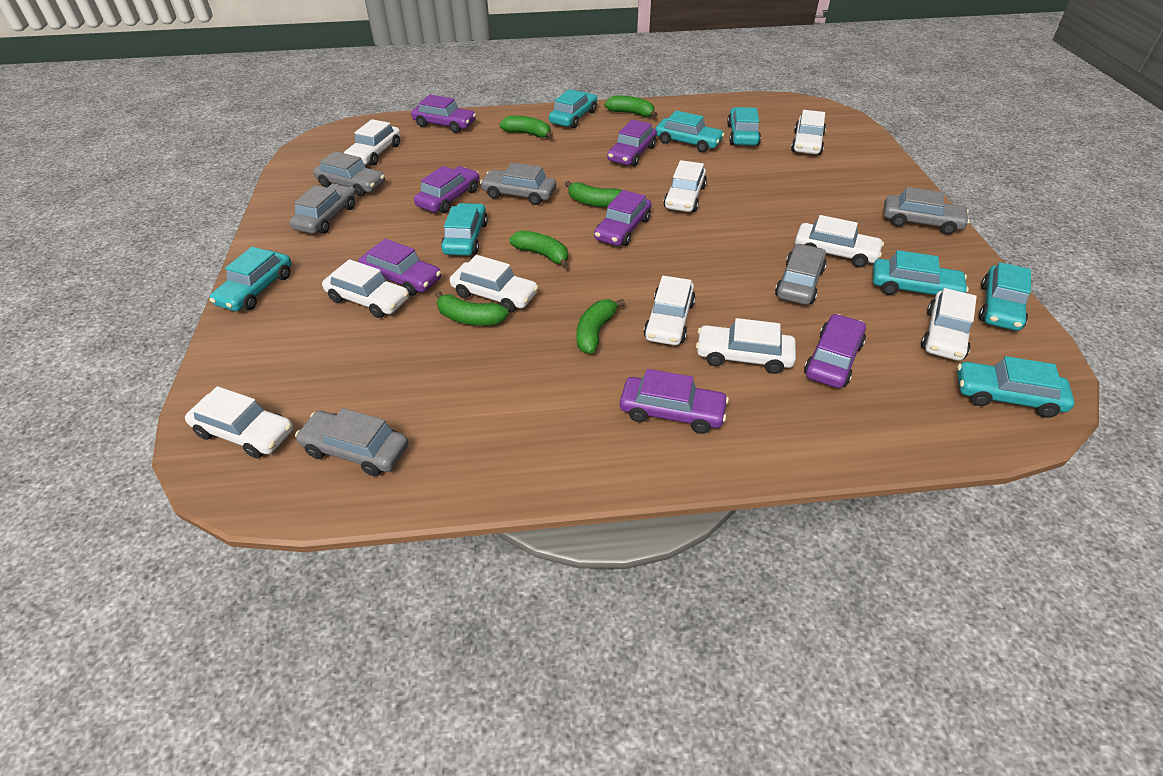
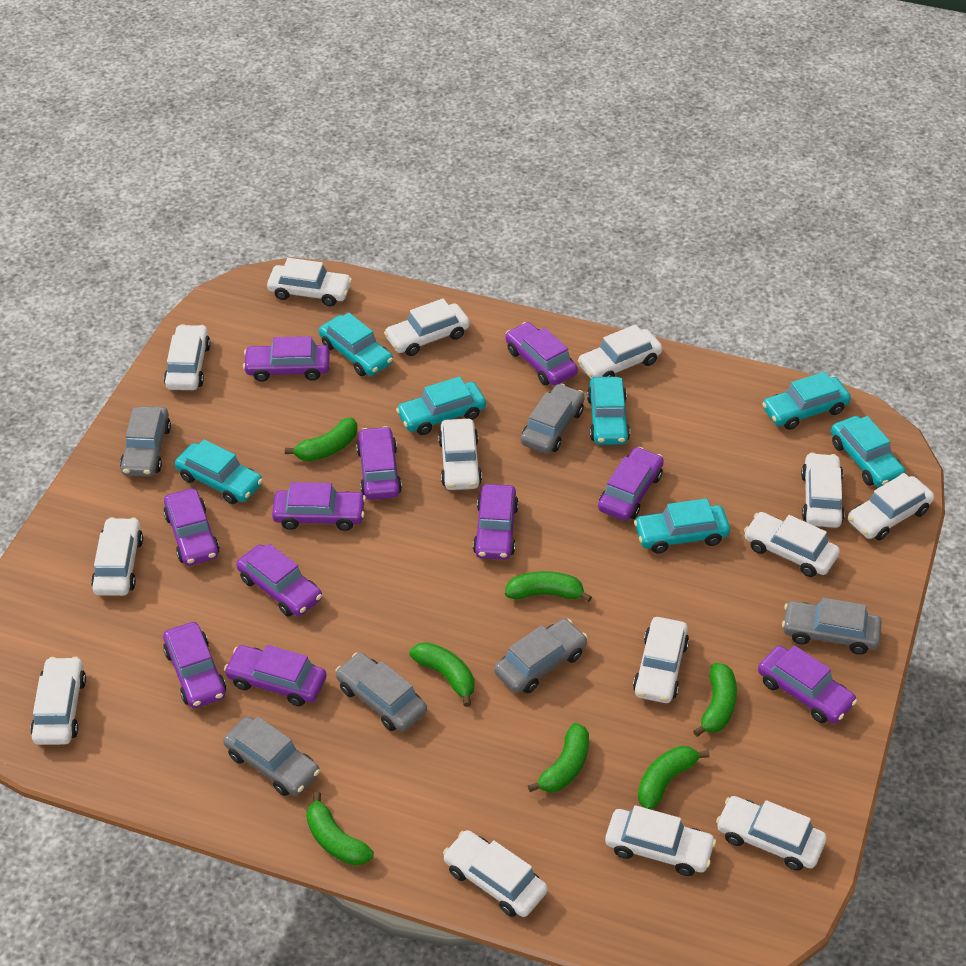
green banana: [435,291,509,325] [499,116,553,138] [509,231,568,268] [565,181,622,207] [577,299,625,354] [604,96,658,118] = 6 -> [285,418,357,461] [306,792,374,866] [409,642,474,707] [505,571,592,602] [528,723,589,792] [638,746,710,810] [693,663,737,737] = 7
purple car: [358,239,441,296] [411,95,476,133] [414,166,480,213] [594,190,652,246] [607,119,657,166] [620,369,729,434] [804,314,866,388] = 7 -> [163,488,220,566] [163,622,226,708] [224,645,327,706] [236,543,322,617] [243,336,330,382] [272,482,366,531] [356,426,402,500] [473,484,519,560] [505,322,578,386] [598,447,664,521] [758,645,857,723] = 11
turquoise car: [210,247,292,311] [441,203,488,256] [549,89,597,128] [655,110,725,152] [727,107,761,146] [873,250,969,295] [957,356,1074,418] [979,262,1031,331] = 8 -> [175,439,263,504] [319,313,393,376] [396,376,486,435] [587,377,630,445] [634,498,730,554] [762,372,851,430] [831,416,906,487] = 7
white car: [185,386,293,458] [322,259,409,318] [344,119,401,166] [450,255,539,313] [644,276,695,345] [663,160,707,212] [696,318,796,374] [791,110,826,155] [795,215,884,268] [921,288,977,361] = 10 -> [30,656,86,745] [91,517,143,596] [164,324,211,390] [267,258,352,306] [384,298,470,356] [438,419,482,490] [443,830,548,917] [577,324,662,379] [605,805,716,876] [633,617,689,703] [716,796,826,871] [744,512,840,577] [801,453,845,528] [848,473,934,541] = 14

